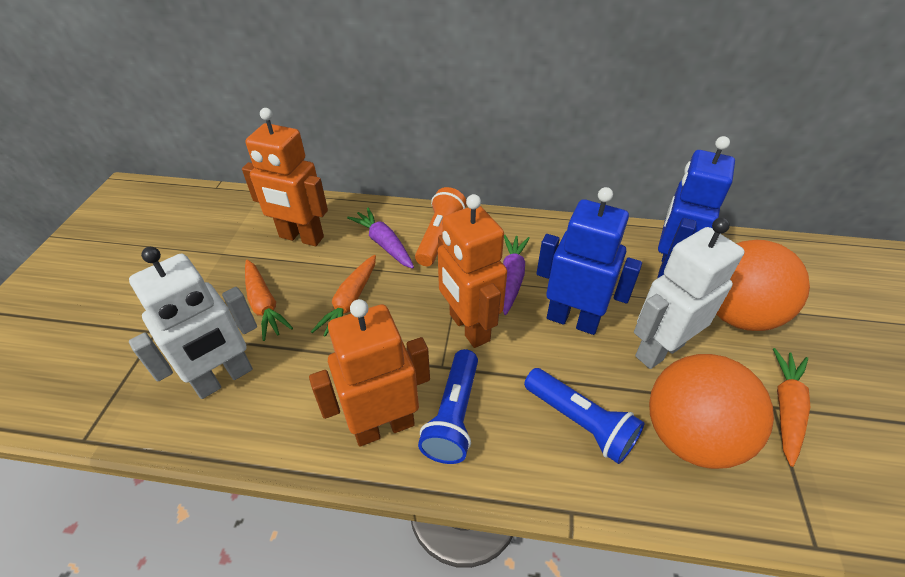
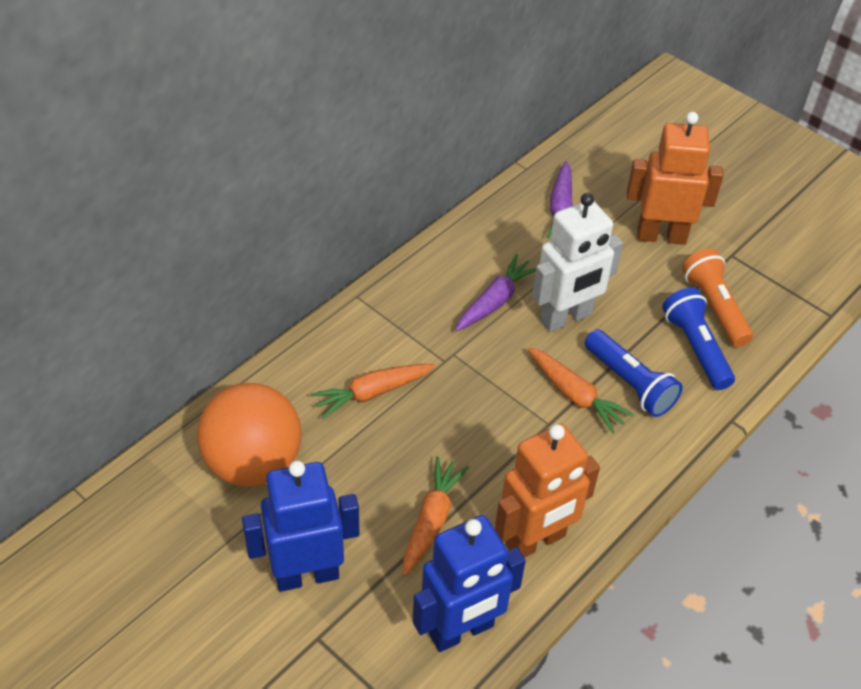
orange ball: [649,354,774,469] [716,240,810,331] = 2 -> [197,383,302,487] = 1
orange robot: [242,108,328,246] [309,299,430,447] [438,194,507,348] = 3 -> [495,424,600,558] [627,112,724,245] = 2
white robot: [129,247,257,399] [634,218,745,369] = 2 -> [532,193,623,332] = 1

